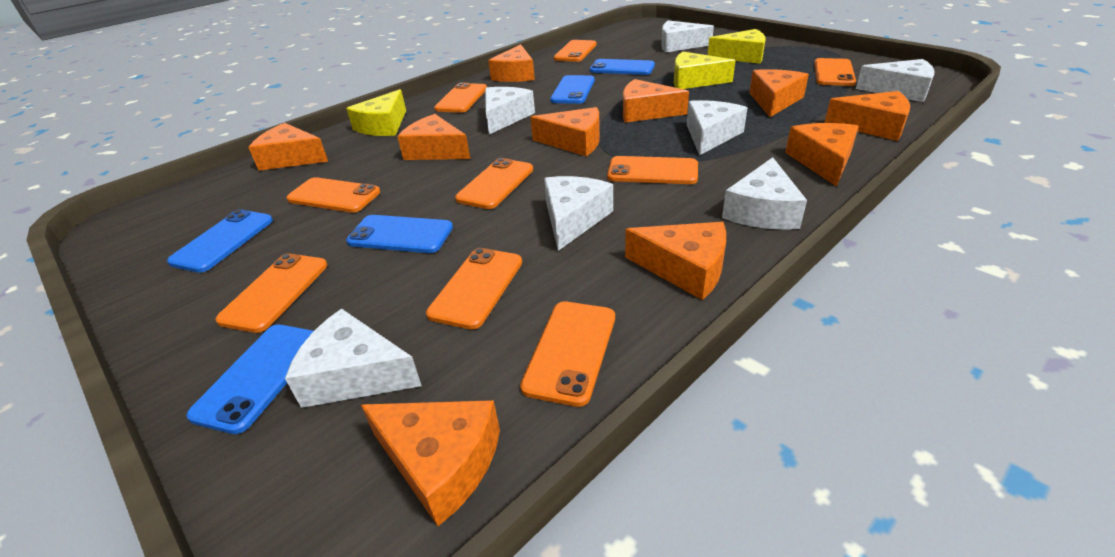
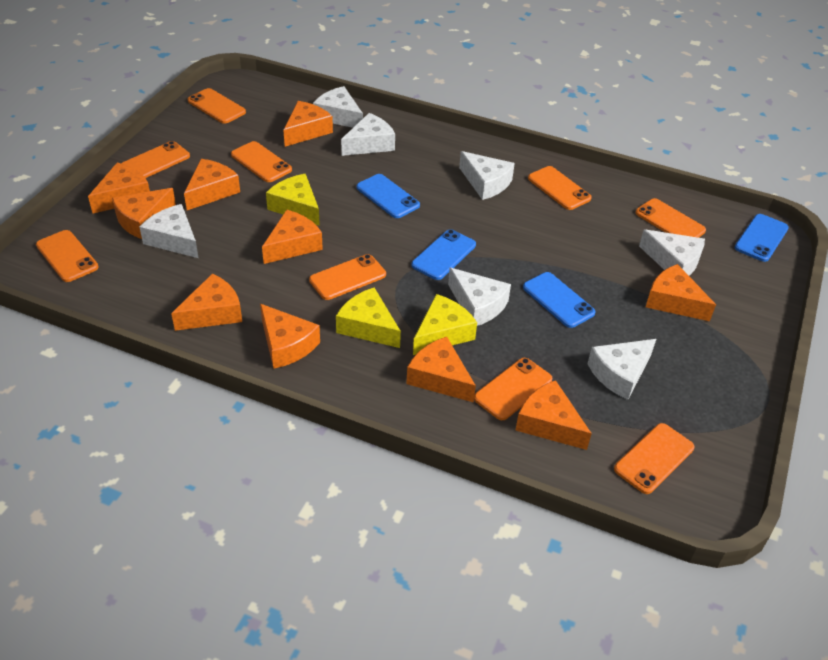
blue phone: [167,209,273,273] [186,325,313,434] [346,215,453,253] [550,75,595,104] [590,59,655,75] = 5 -> [357,174,420,218] [412,229,476,280] [523,272,596,328] [734,214,789,262] = 4

